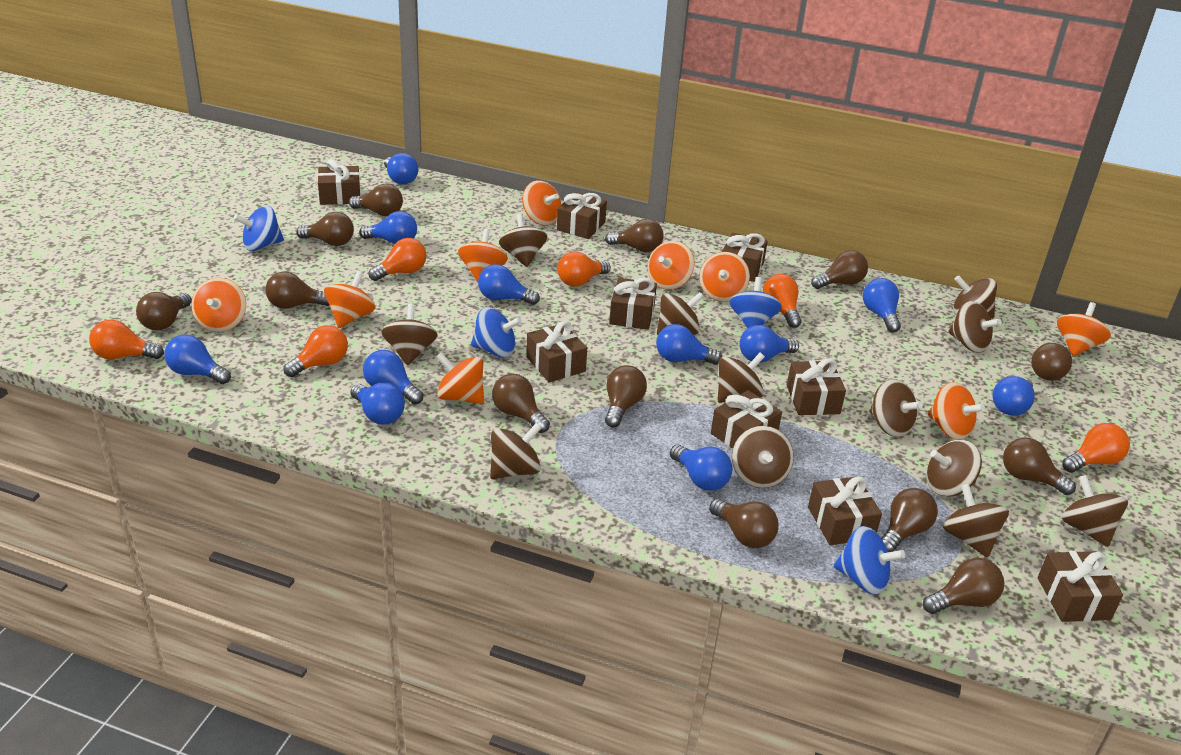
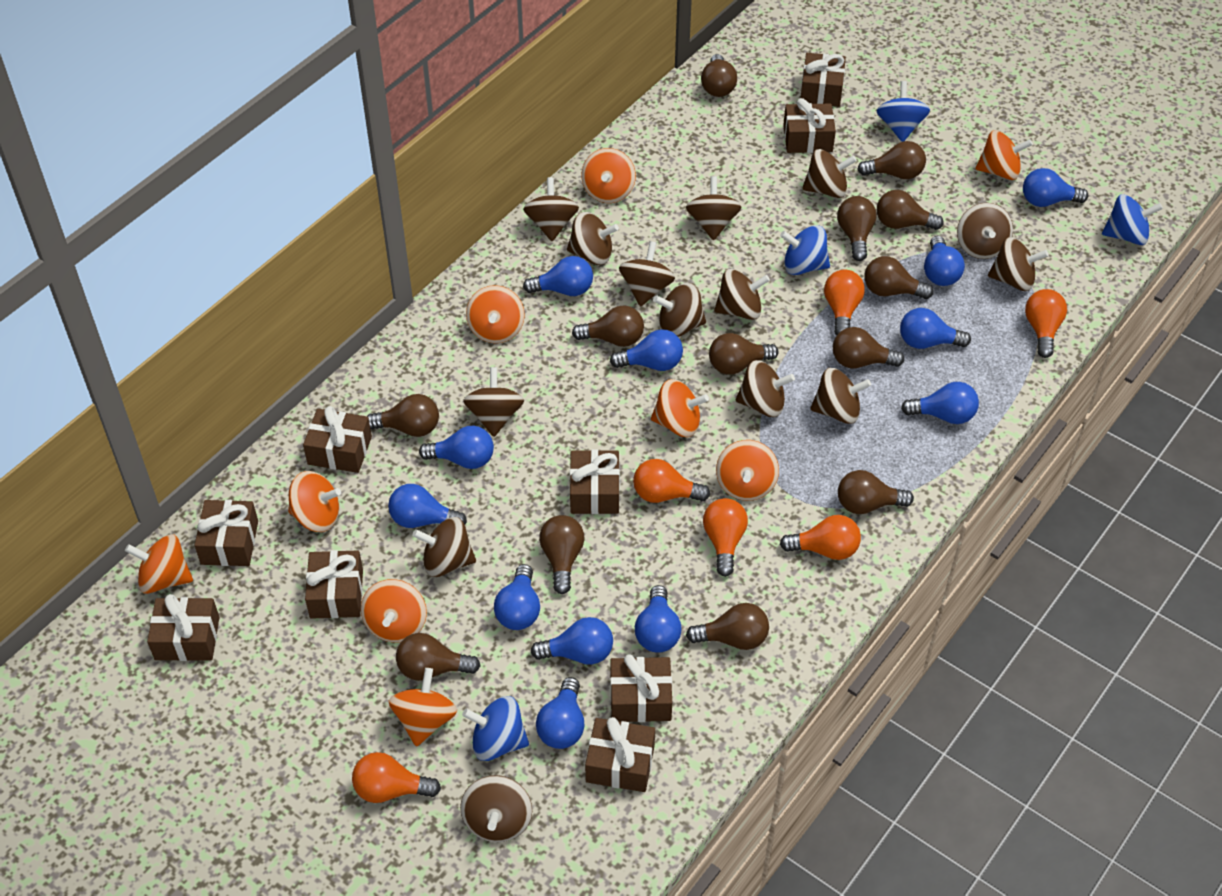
blue light bulb: [164,334,231,384] [350,383,405,425] [359,211,417,244] [363,350,423,405] [384,153,418,185] [478,264,540,305] [656,324,722,365] [670,445,733,491] [739,325,799,363] [863,278,901,332] [993,376,1035,416] = 11 -> [388,484,467,528] [419,426,494,469] [494,564,540,630] [523,256,593,296] [531,617,613,665] [536,677,584,749] [610,329,683,371] [635,585,682,653] [900,308,971,349] [901,382,979,424] [924,236,965,286] [1023,168,1089,207] = 12
brown spinning top: [381,304,438,366] [490,423,542,479] [499,214,547,267] [657,292,704,335] [718,353,765,403] [732,426,794,488] [869,379,923,437] [926,440,982,497] [943,484,1009,558] [948,301,1002,353] [953,276,997,319] [1061,475,1128,547] = 12 -> [413,517,476,577] [460,775,532,842] [463,367,524,437] [523,177,579,241] [567,212,619,265] [619,241,675,307] [653,283,706,337] [686,176,741,240] [714,269,770,320] [736,360,795,417] [802,149,857,198] [810,368,871,424] [957,203,1013,259] [988,237,1049,291] = 14

